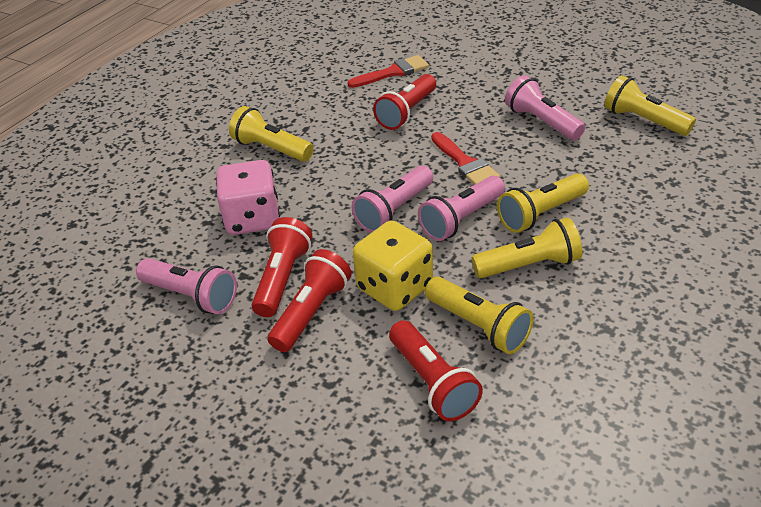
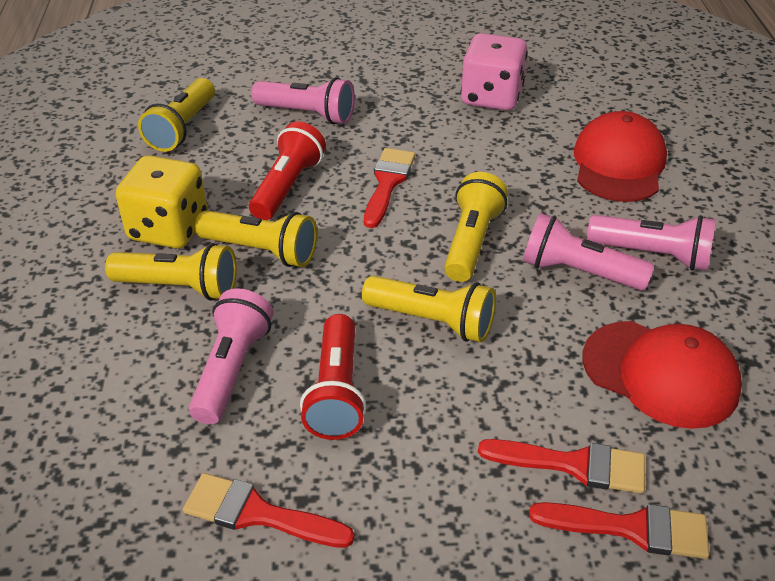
red brush: [347,55,429,88] [431,132,500,185] = 2 -> [183,473,355,548] [364,148,415,228] [478,439,645,494] [529,502,709,559] = 4
red cap: none = 0 -> [574,111,667,202] [583,321,742,429] = 2
red flashlight: [252,217,312,317] [267,249,352,352] [373,74,436,130] [389,320,483,421] = 4 -> [249,122,326,220] [300,314,367,440] = 2

